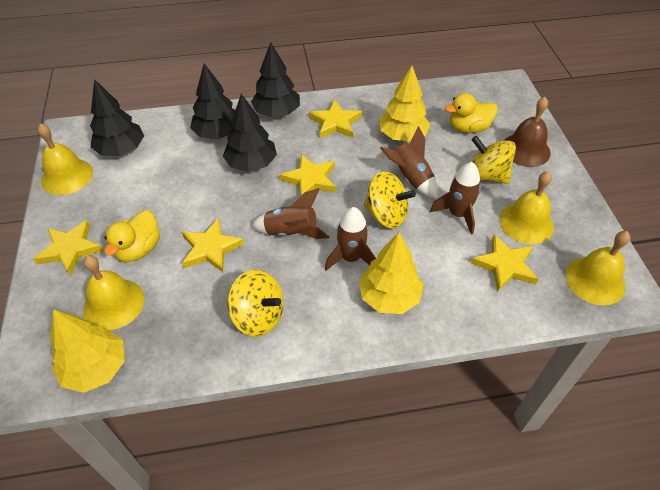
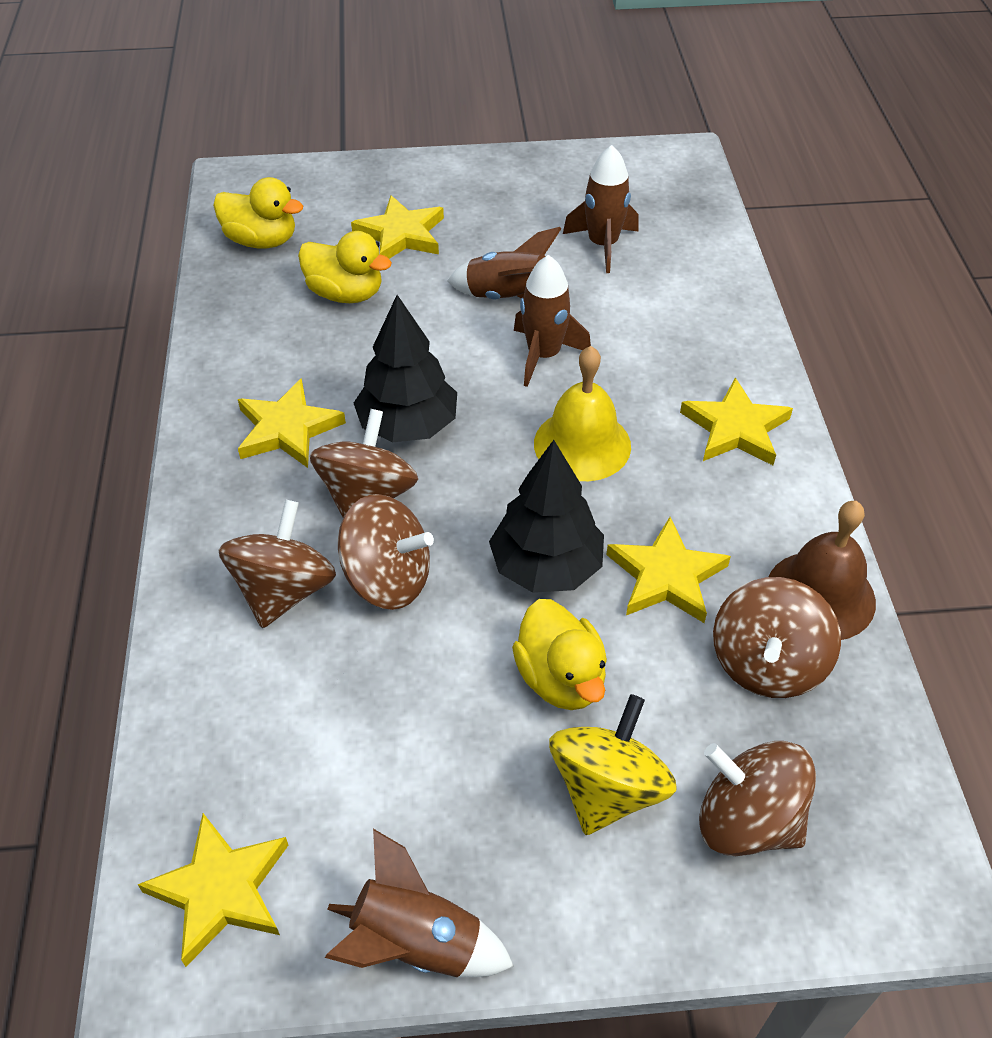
black tree: [90,79,144,156] [190,63,235,139] [223,94,277,172] [251,42,300,117] = 4 -> [354,295,457,442] [489,440,604,593] = 2
brown spinning top: none = 0 -> [218,500,336,628] [310,409,418,517] [338,494,434,610] [699,741,816,856] [713,577,841,698] = 5
yellow bell: [38,124,93,195] [83,255,144,330] [499,171,554,244] [565,231,630,305] = 4 -> [534,346,631,481] = 1
yellow duck: [104,210,160,262] [445,93,498,133] = 2 -> [213,177,303,248] [298,231,392,303] [512,599,607,710] = 3
yellow spinning top: [227,270,284,337] [364,171,416,228] [471,136,516,184] = 3 -> [549,694,677,835] = 1
yellow tree: [50,309,125,393] [359,232,423,314] [379,66,430,142] = 3 -> none = 0

